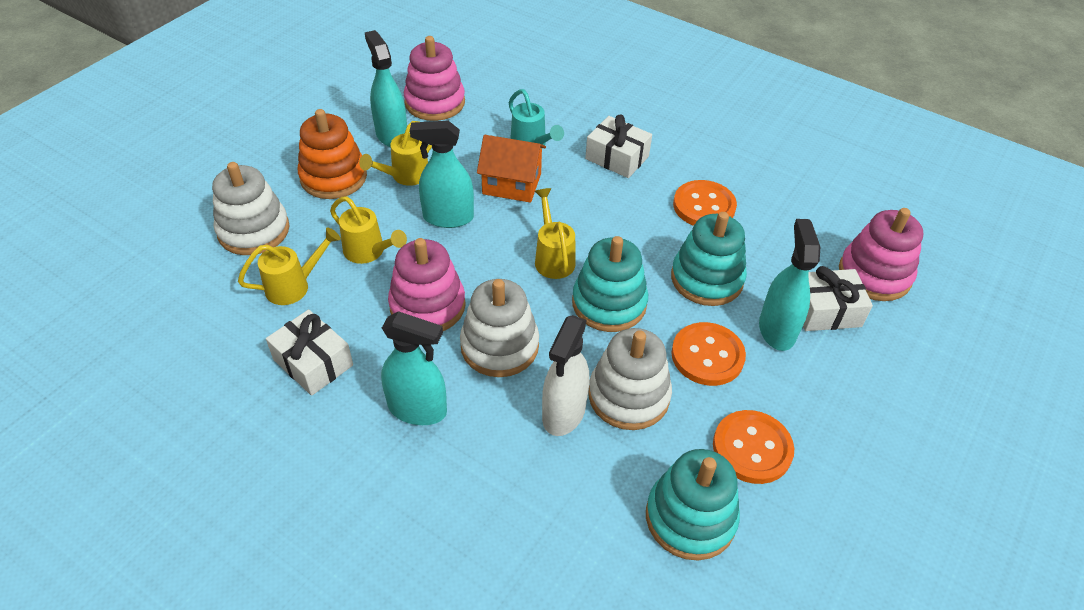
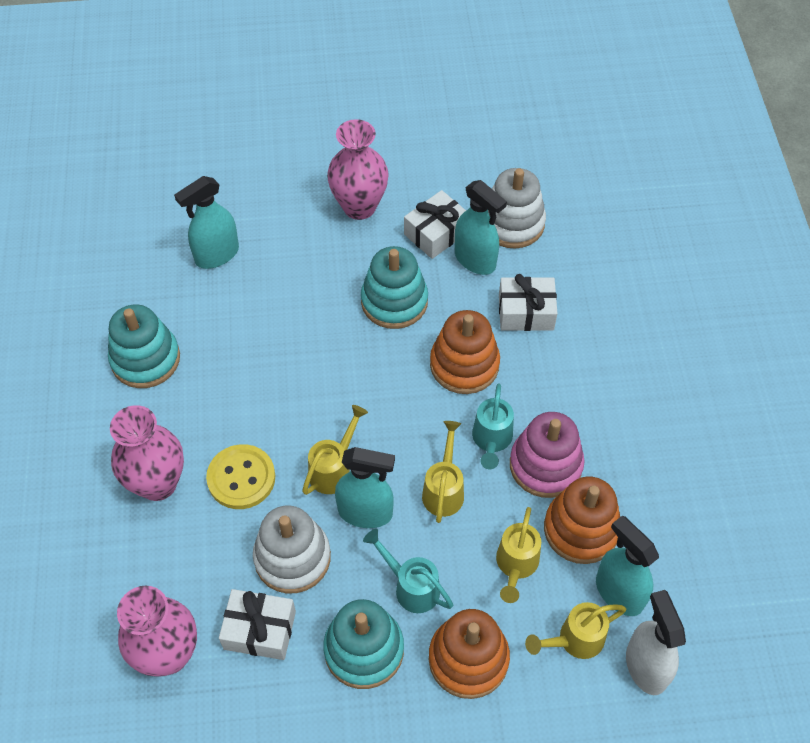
orange button: [671,322,746,386] [673,180,737,226] [713,410,794,484] = 3 -> none = 0
orange house: [477,135,546,203] = 1 -> none = 0
orange stacking toy: [298,109,367,199] = 1 -> [429,609,510,699] [430,310,500,394] [544,477,620,564] = 3
pink stacking toy: [388,238,466,331] [404,36,465,121] [839,208,923,301] = 3 -> [510,412,585,498] = 1
pink vase: none = 0 -> [110,405,184,501] [117,586,197,677] [327,119,389,220] = 3
turquoise watering can: [509,89,564,146] = 1 -> [363,529,453,613] [472,384,514,469] = 2
white stacking toy: [212,162,290,255] [460,279,539,377] [588,328,672,430] = 3 -> [253,506,331,594] [488,168,546,248] = 2
yellow button: none = 0 -> [206,444,275,509] = 1

